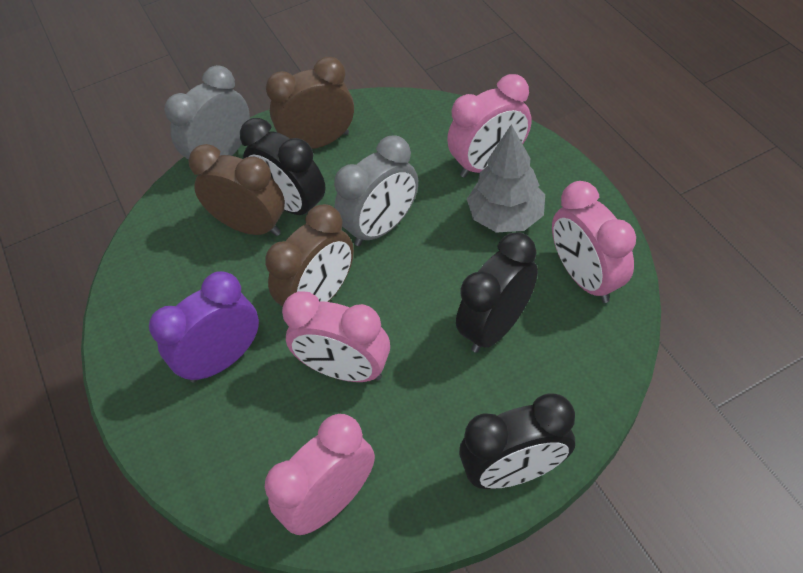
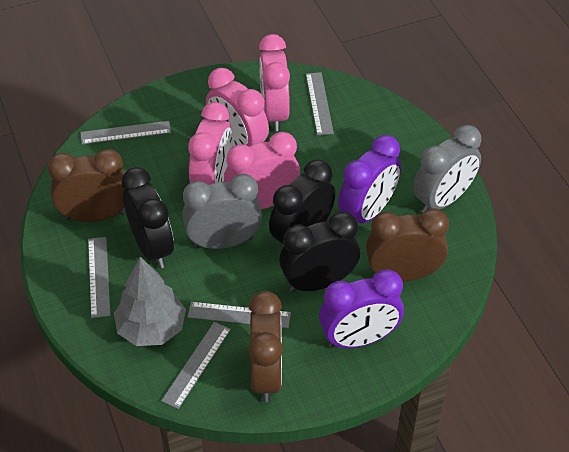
grey ruler: none = 0 -> [80,121,171,145] [88,237,110,318] [161,322,231,409] [188,302,291,328] [306,72,334,135] = 5
purple clock: [149,271,259,383] = 1 -> [319,269,404,348] [338,135,401,223] = 2

